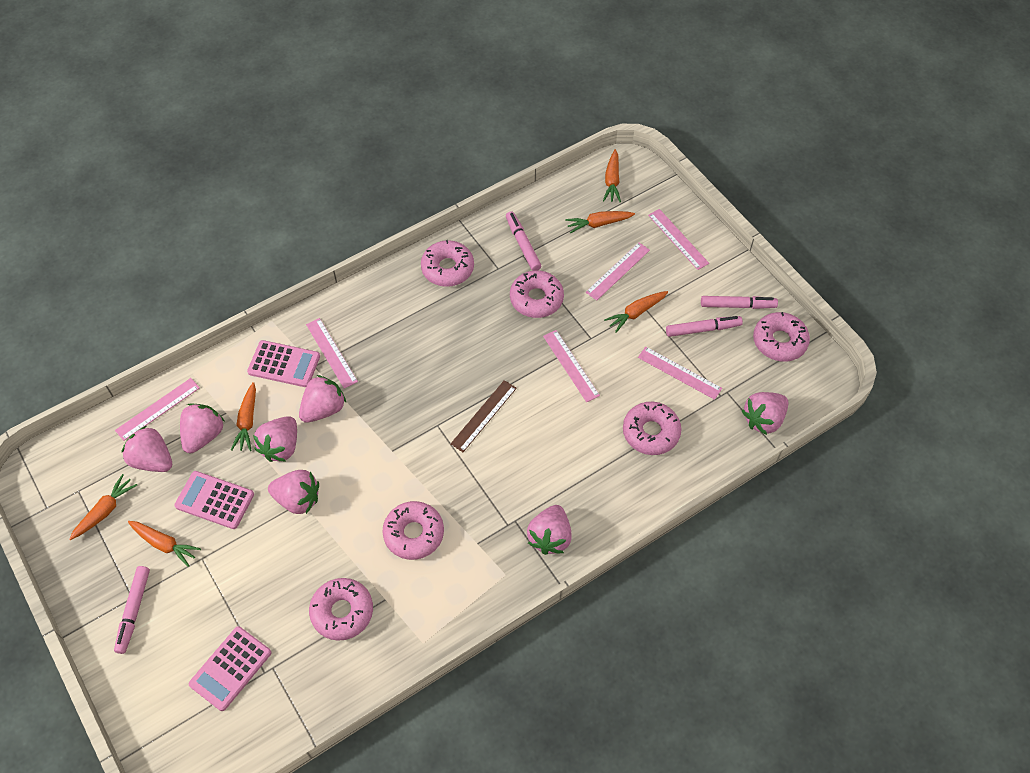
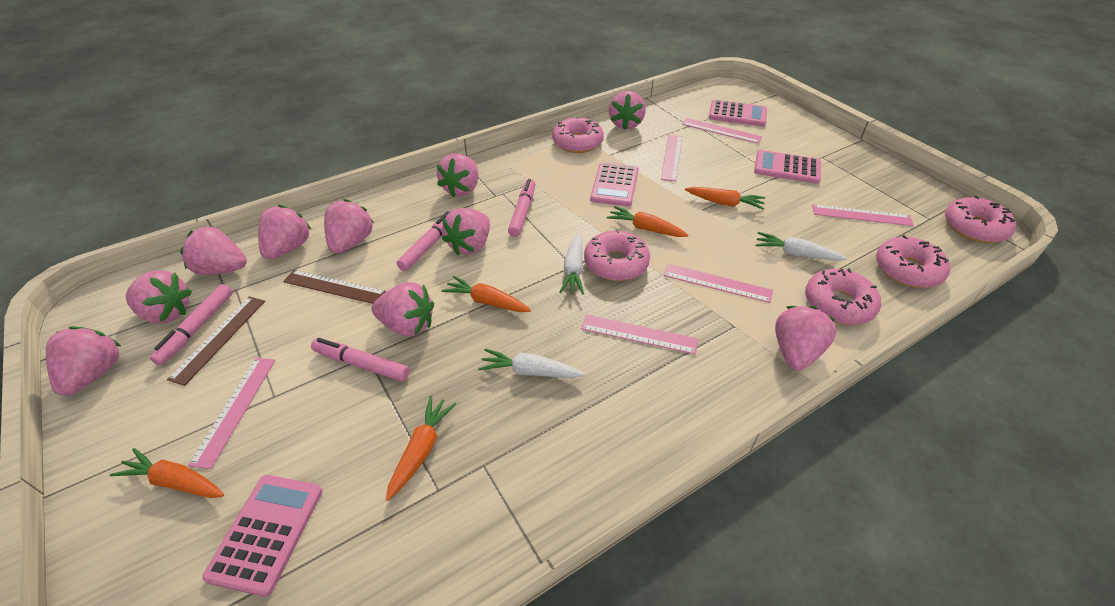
brown ruler: [451,380,517,452] = 1 -> [167,296,265,386] [283,270,387,304] = 2
orange carrot: [69,474,137,540] [128,521,201,567] [231,382,256,451] [565,211,635,234] [603,149,621,202] [604,291,668,333] = 6 -> [110,448,224,498] [386,396,456,501] [441,276,531,312] [607,206,689,237] [685,187,765,210] = 5
pink calculator: [174,471,254,529] [189,626,271,711] [247,340,320,387] = 3 -> [202,475,323,597] [590,162,638,207] [709,100,767,126] [754,150,821,184] = 4
pink donut: [309,578,373,641] [383,501,444,560] [421,240,474,287] [510,270,564,318] [623,402,681,455] [753,312,810,362] = 6 -> [552,116,604,153] [584,229,650,281] [805,268,881,325] [876,235,950,288] [945,196,1016,243] = 5
pink strawberry: [122,426,172,472] [180,403,225,453] [253,416,297,462] [268,470,319,514] [299,375,346,423] [527,505,572,555] [742,392,788,435] = 7 -> [46,326,122,396] [126,270,192,323] [180,226,247,275] [258,205,312,259] [324,199,374,254] [371,282,434,337] [437,154,478,198] [442,208,490,255] [609,91,646,130] [775,306,836,371] = 10
white carrot: none = 0 -> [478,349,585,378] [560,233,584,294] [755,232,847,261] = 3

